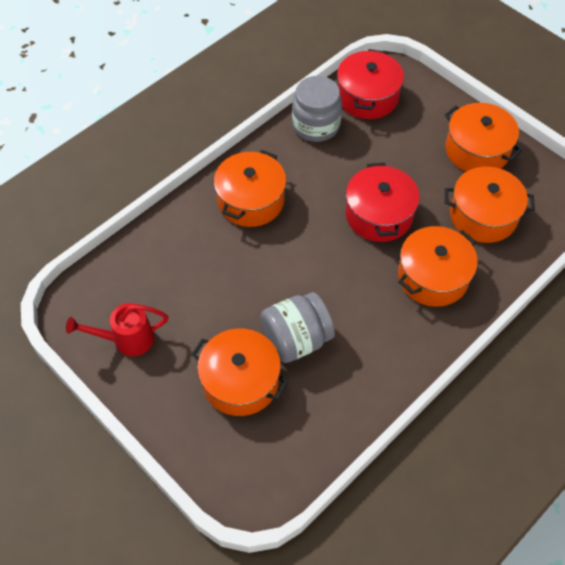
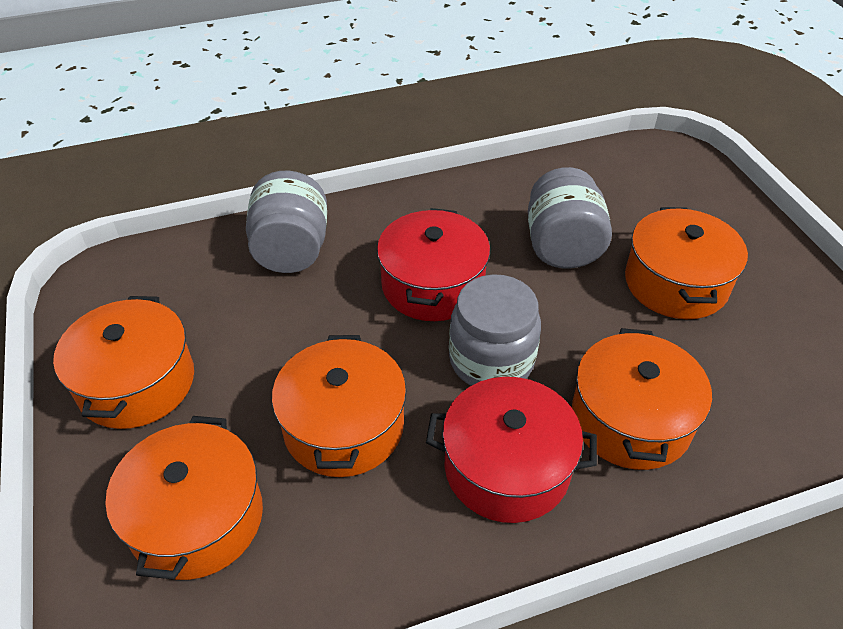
grey jar: [261,292,335,363] [292,76,342,142] = 2 -> [246,171,327,273] [449,274,541,386] [528,167,612,268] = 3
red watering can: [66,303,168,356] = 1 -> none = 0

